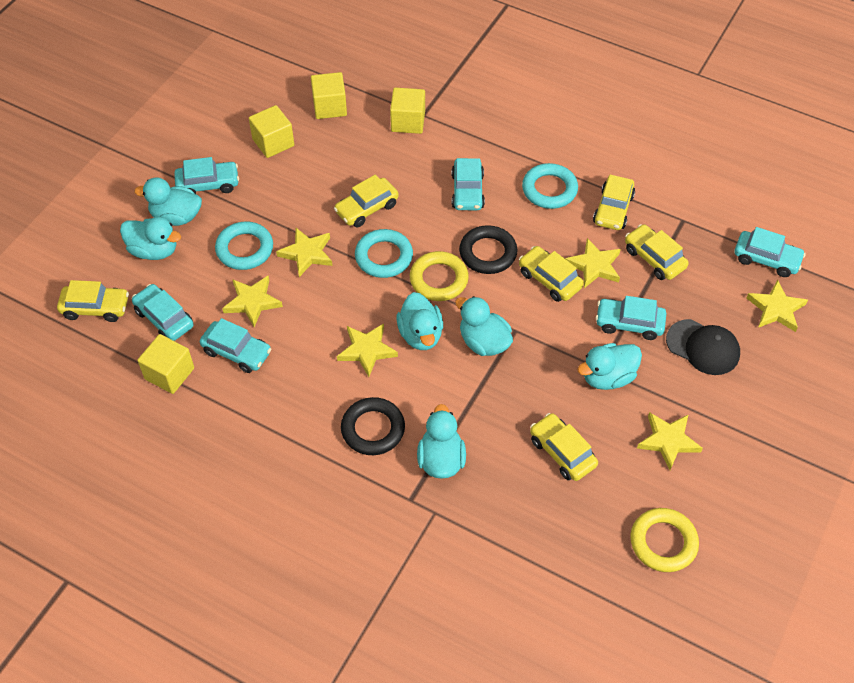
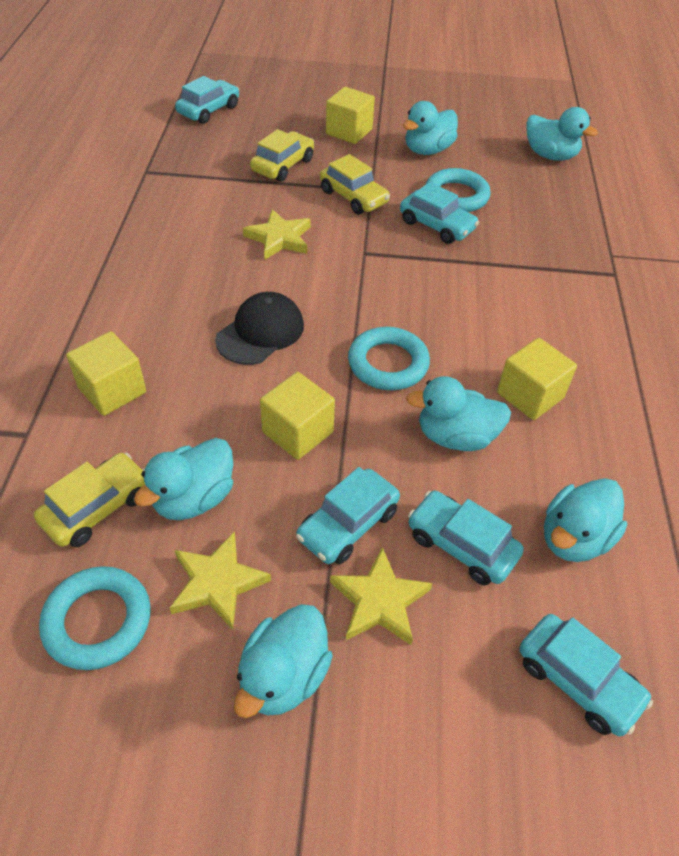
black ring: [341,397,405,455] [459,225,517,274] = 2 -> none = 0
turquoise car: [132,284,193,341] [174,157,239,194] [200,318,271,373] [451,158,485,210] [595,296,666,340] [734,227,806,277] = 6 -> [175,76,239,124] [296,467,400,564] [400,182,479,244] [408,491,524,585] [519,614,653,736] = 5
yellow car: [57,280,129,322] [334,175,399,227] [519,246,584,302] [530,413,598,481] [593,175,635,230] [625,224,689,280] = 6 -> [34,453,145,547] [250,129,314,182] [320,154,390,215] = 3
yellow ring: [410,251,469,301] [630,508,699,572] = 2 -> none = 0
yellow star: [222,276,283,327] [276,228,332,277] [337,323,398,377] [565,238,621,288] [637,412,703,470] [746,279,808,332] = 6 -> [170,531,271,630] [243,209,311,260] [330,547,432,645] = 3

